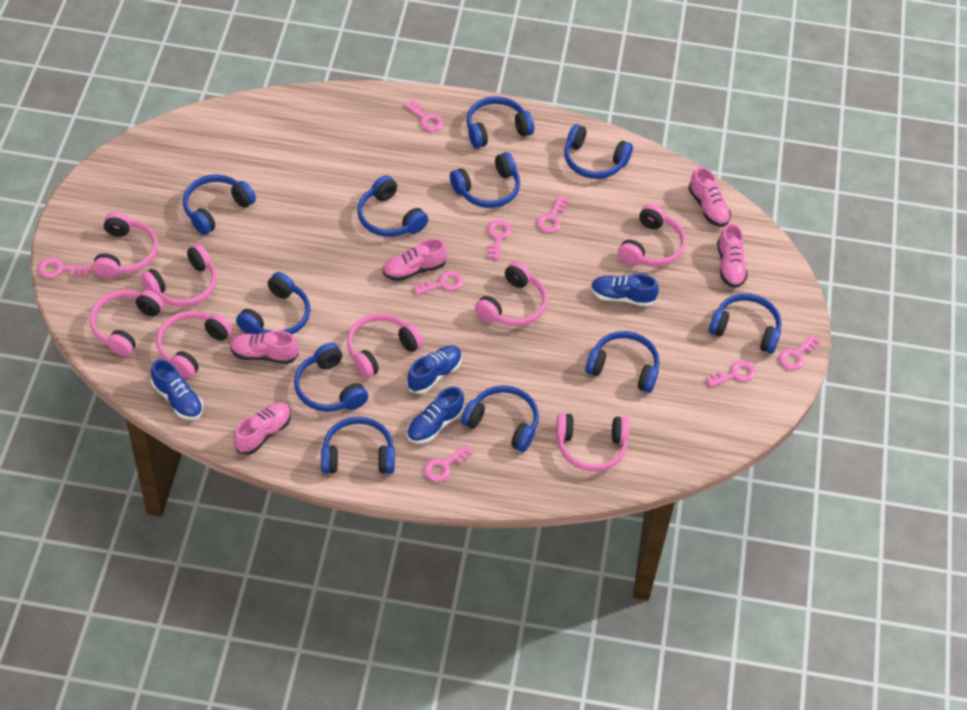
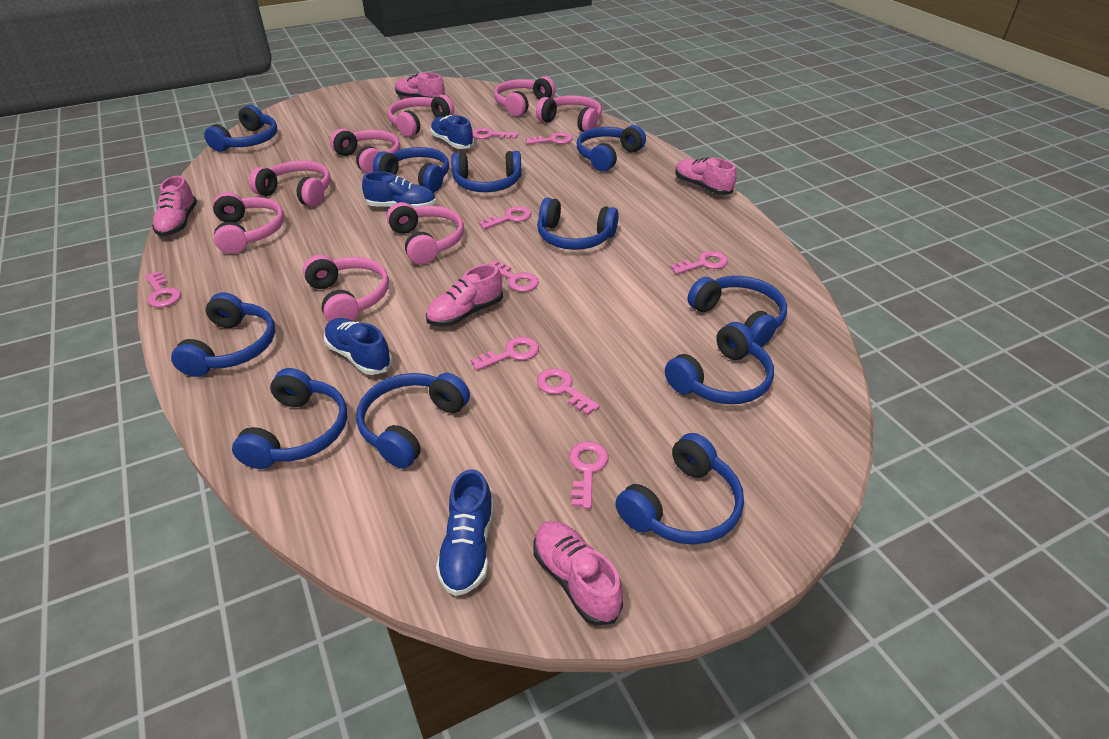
pink key: [38,258,91,278] [404,100,443,131] [413,271,463,295] [424,444,473,482] [487,220,511,260] [537,196,569,233] [706,360,756,387] [779,334,820,370] = 8 -> [145,271,181,308] [471,337,539,371] [472,127,519,139] [479,206,532,229] [489,260,539,292] [526,132,573,144] [537,368,600,415] [569,441,608,509] [670,251,728,274] = 9

